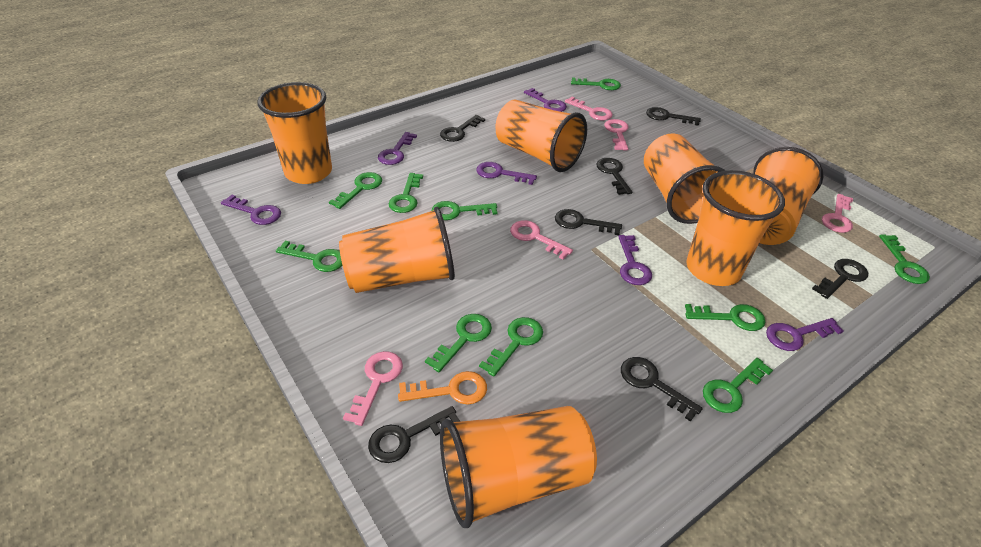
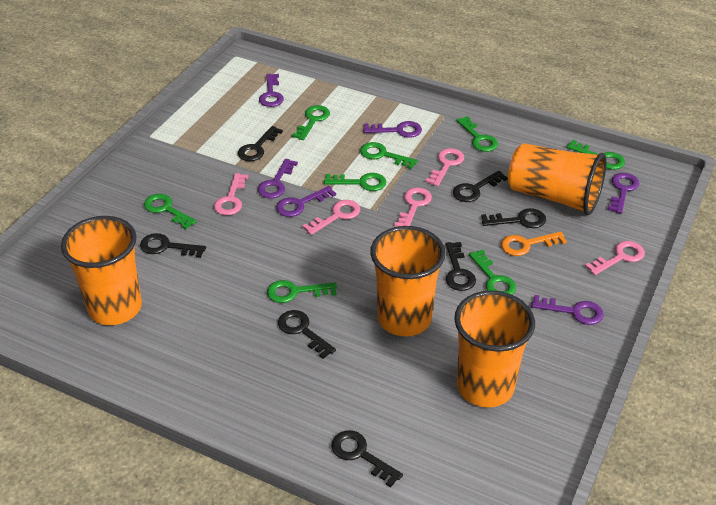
green key: [276,241,343,272] [329,172,382,209] [388,173,423,213] [425,314,492,372] [432,201,498,220] [479,317,543,377] [571,78,621,90] [685,304,765,331] [703,358,773,413] [879,235,930,284] = 10 -> [144,194,197,229] [267,280,337,303] [292,105,330,140] [324,173,386,191] [360,142,418,169] [456,116,498,152] [469,249,516,295] [566,140,625,170] = 8
orange cup: [257,82,332,184] [339,207,455,293] [440,406,597,528] [496,99,587,172] [644,133,725,224] [686,170,785,286] [753,147,824,245] = 7 -> [61,216,142,325] [370,226,445,336] [454,290,535,407] [508,143,607,215] = 4

